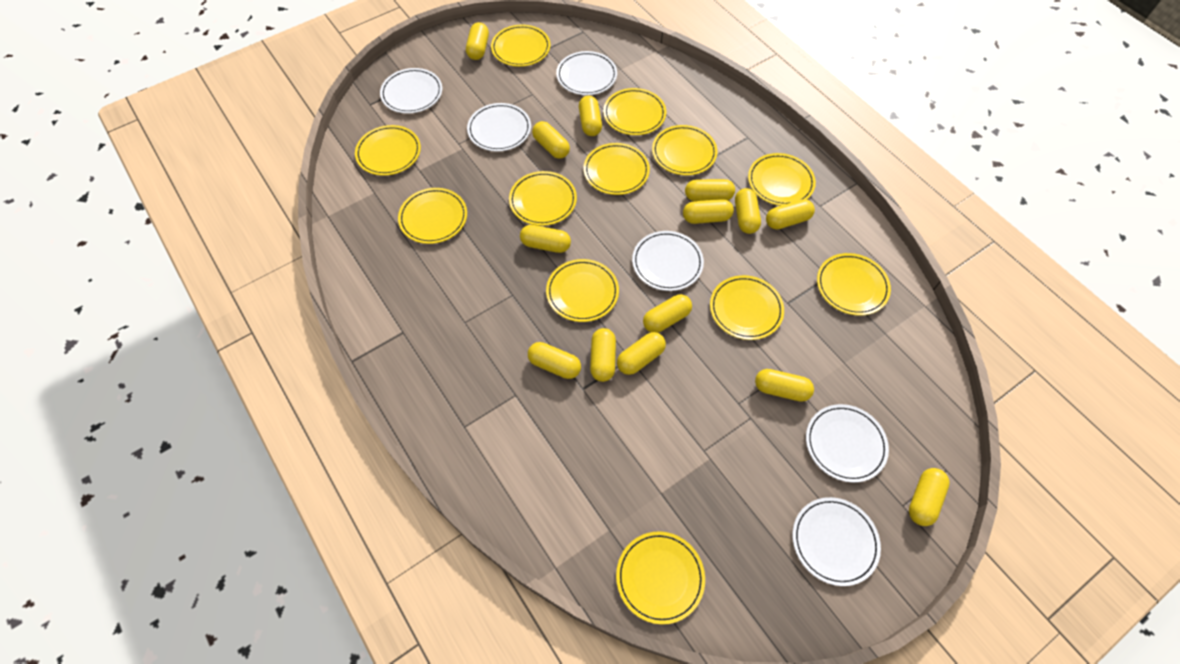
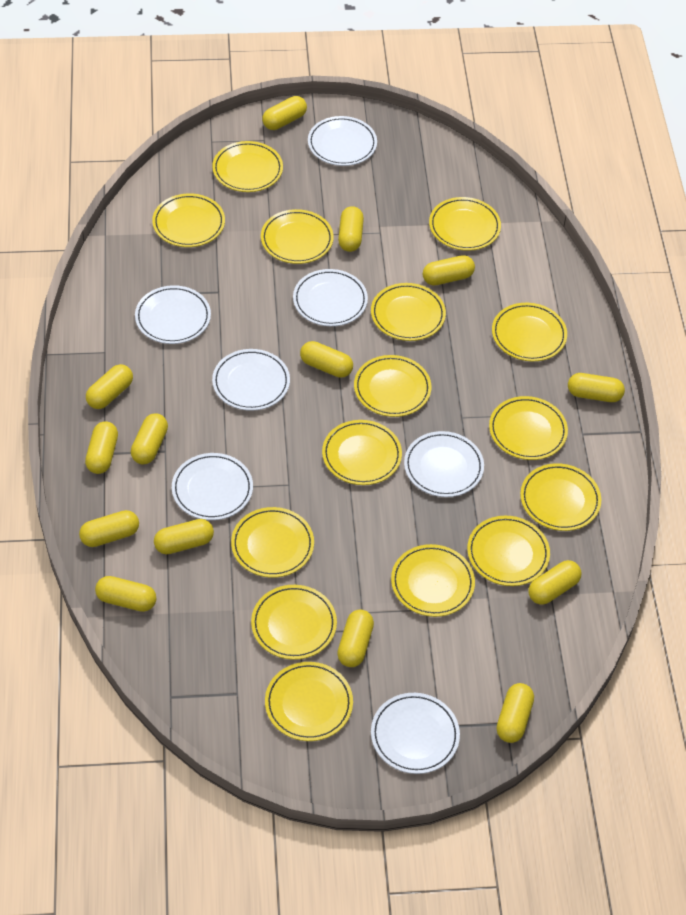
white plate: [380,68,442,114] [467,103,531,151] [556,51,617,95] [632,231,704,291] [793,497,881,586] [806,404,889,483] = 6 -> [135,285,211,344] [172,453,253,520] [212,349,290,411] [293,269,368,326] [308,116,377,166] [371,693,460,774] [404,431,484,497] = 7
yellow plate: [355,125,421,176] [398,188,467,244] [491,25,550,67] [509,171,577,226] [546,259,619,322] [583,143,650,195] [603,88,666,135] [616,531,705,625] [652,125,717,175] [710,275,784,340] [748,153,816,206] [817,253,891,316] = 12 -> [152,193,225,247] [212,141,283,192] [231,507,314,578] [251,585,337,660] [261,209,334,264] [265,662,353,741] [322,420,402,485] [354,355,431,417] [371,283,446,341] [391,544,475,617] [429,197,501,251] [467,516,550,586] [489,396,568,460] [492,303,567,361] [520,463,601,531] = 15

